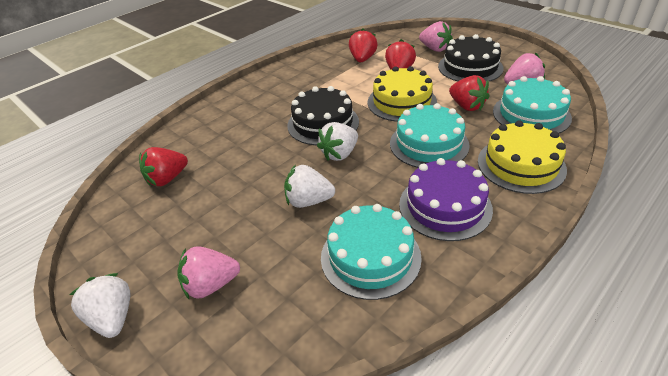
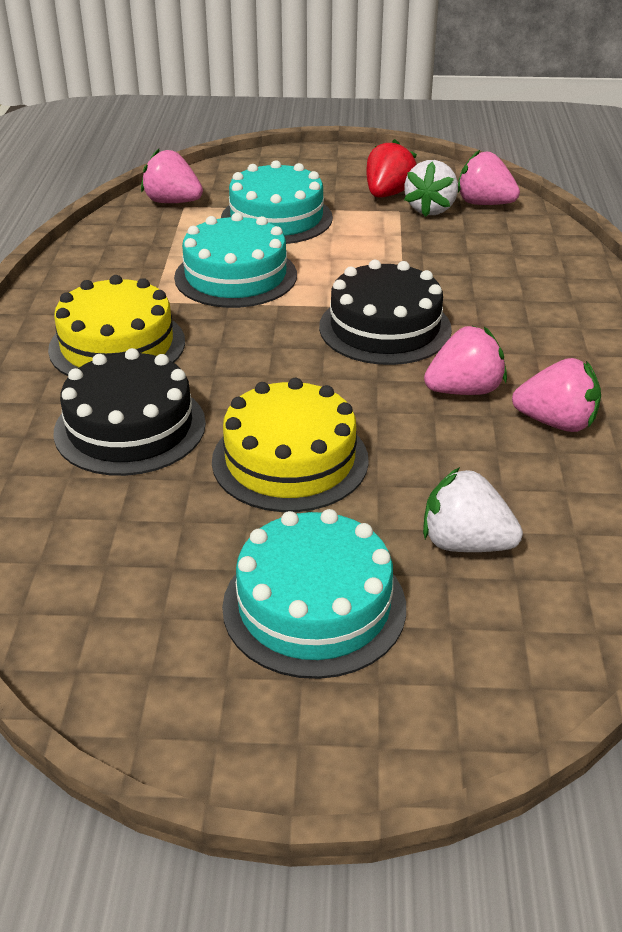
pink strawberry: [177,246,240,299] [419,21,453,52] [504,53,545,84] = 3 -> [141,149,203,203] [424,326,507,395] [458,150,520,205] [512,358,601,432] = 4
purple cake: [399,158,493,241] = 1 -> none = 0
red strawberry: [139,147,188,186] [349,29,378,62] [385,39,416,69] [449,75,489,111] = 4 -> [366,139,417,198] = 1
white strawberry: [69,273,130,338] [284,165,335,208] [317,122,358,161] = 3 -> [404,160,458,217] [423,467,523,552] = 2

